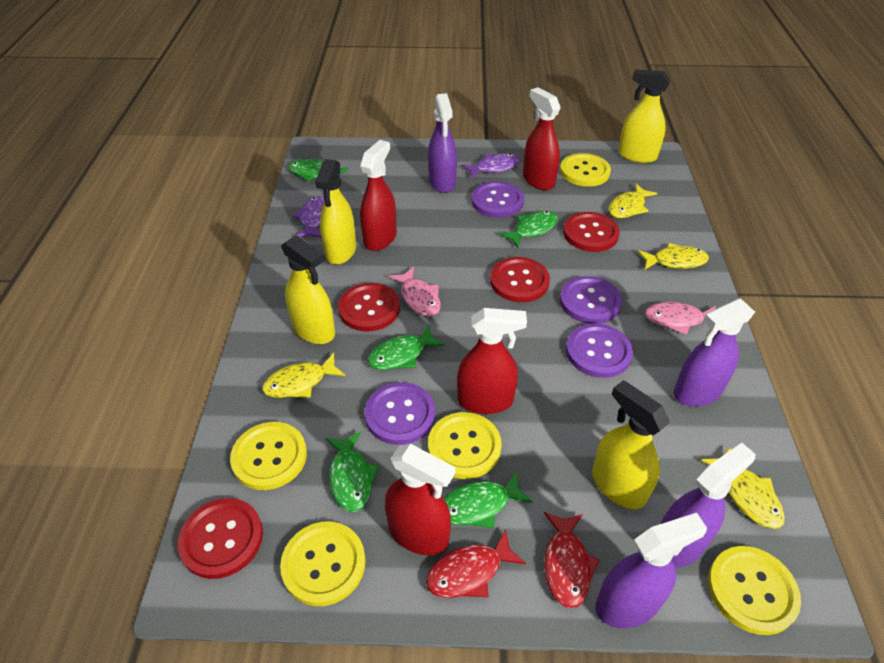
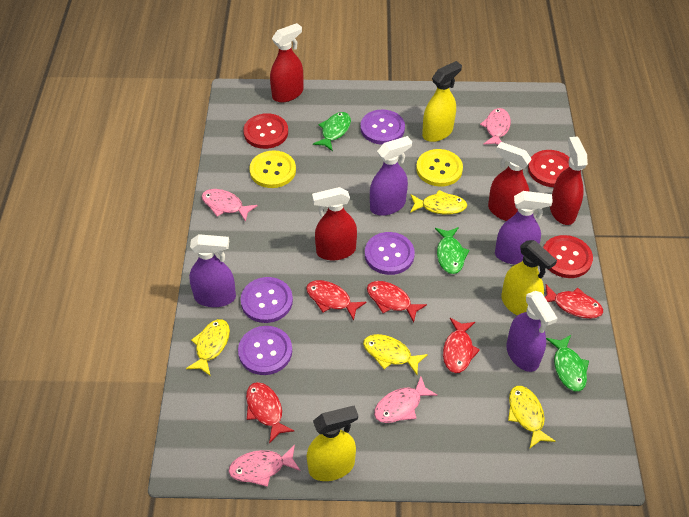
green fish: [288,159,348,182] [325,431,379,512] [367,325,445,370] [444,471,533,528] [499,211,558,248] = 5 -> [313,112,351,151] [435,227,470,274] [546,335,589,392] = 3
pink fish: [389,267,441,317] [645,302,716,335] = 2 -> [202,189,257,222] [229,445,301,487] [374,376,438,423] [480,108,511,145] = 4
purple fish: [293,196,324,238] [461,153,520,179] = 2 -> none = 0
red button: [178,498,263,579] [338,283,400,332] [490,257,550,302] [563,212,620,252] = 4 -> [243,113,288,149] [528,150,569,187] [543,235,593,278] = 3
red fish: [426,530,526,598] [544,512,600,608] = 2 -> [246,382,294,443] [306,280,367,321] [367,281,427,322] [443,318,480,373] [545,284,603,319] = 5
yellow button: [230,422,307,490] [280,522,366,606] [428,412,502,479] [560,153,611,187] [708,546,801,635] = 5 -> [249,150,296,188] [416,149,463,187] = 2
yellow spray bottle: [281,235,335,344] [315,159,356,265] [592,380,670,509] [618,69,670,163] = 4 -> [307,405,358,481] [422,61,462,142] [501,240,557,316] = 3

